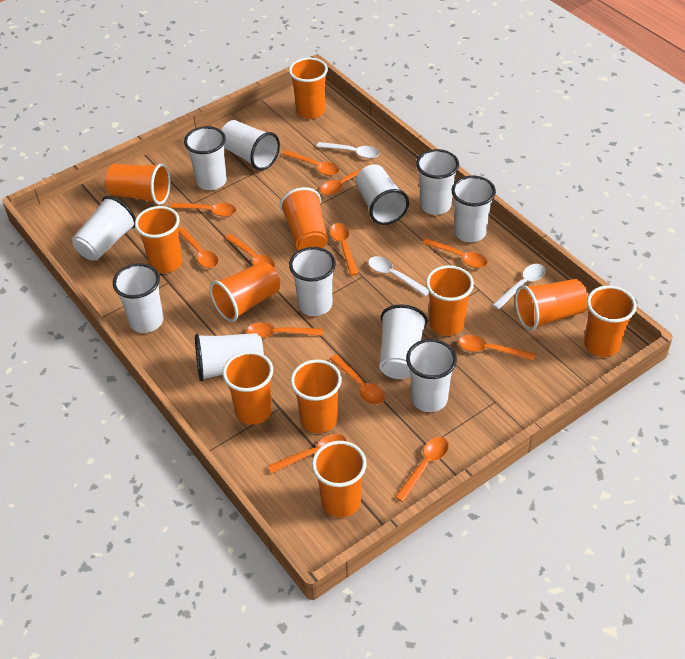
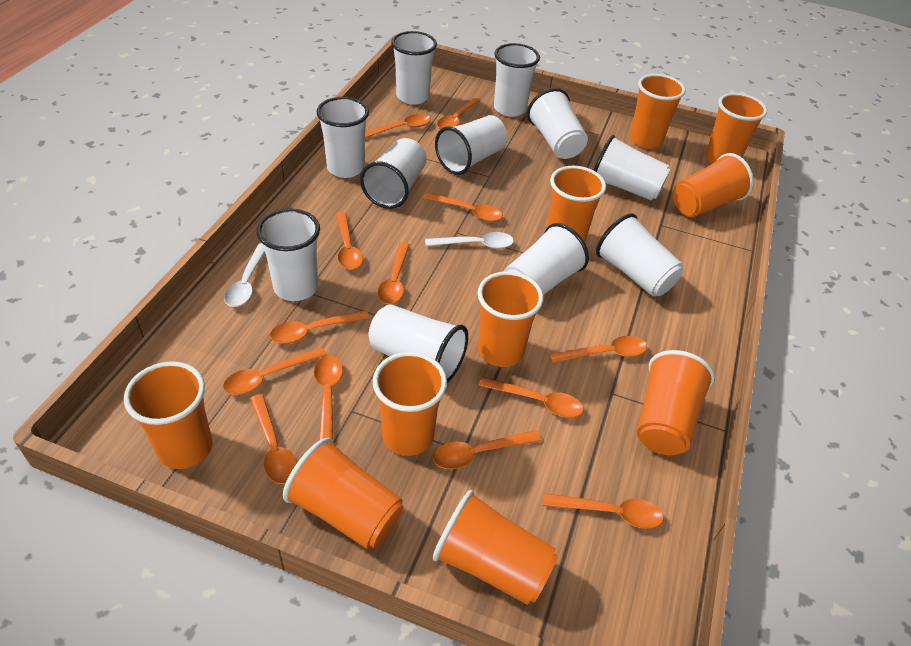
orange cup: [105,163,171,205] [135,206,182,273] [209,261,280,322] [223,351,273,425] [280,187,328,251] [289,58,328,119] [290,359,342,433] [312,441,367,517] [426,265,474,336] [515,279,588,331] [584,286,637,357] = 11 -> [124,361,213,469] [283,438,404,550] [373,352,447,456] [433,490,558,605] [478,271,544,367] [547,166,606,242] [630,74,686,149] [637,350,715,455] [673,153,754,217] [705,93,767,164] = 10
orange spoon: [170,203,236,217] [178,227,219,268] [225,234,275,267] [247,322,323,338] [268,434,347,474] [282,150,339,176] [320,164,373,195] [330,223,359,276] [330,354,385,405] [395,437,449,502] [422,238,488,268] [458,335,536,361] = 12 -> [223,347,327,395] [250,394,297,484] [270,310,370,344] [314,356,343,440] [336,212,363,270] [365,114,431,138] [377,242,410,304] [423,192,503,222] [433,430,541,469] [437,97,480,129] [479,376,583,418] [543,493,664,529] [549,336,647,363] = 13
white spoon: [317,142,380,158] [368,256,429,296] [493,264,546,310] = 3 -> [224,243,265,307] [425,232,514,249] = 2

